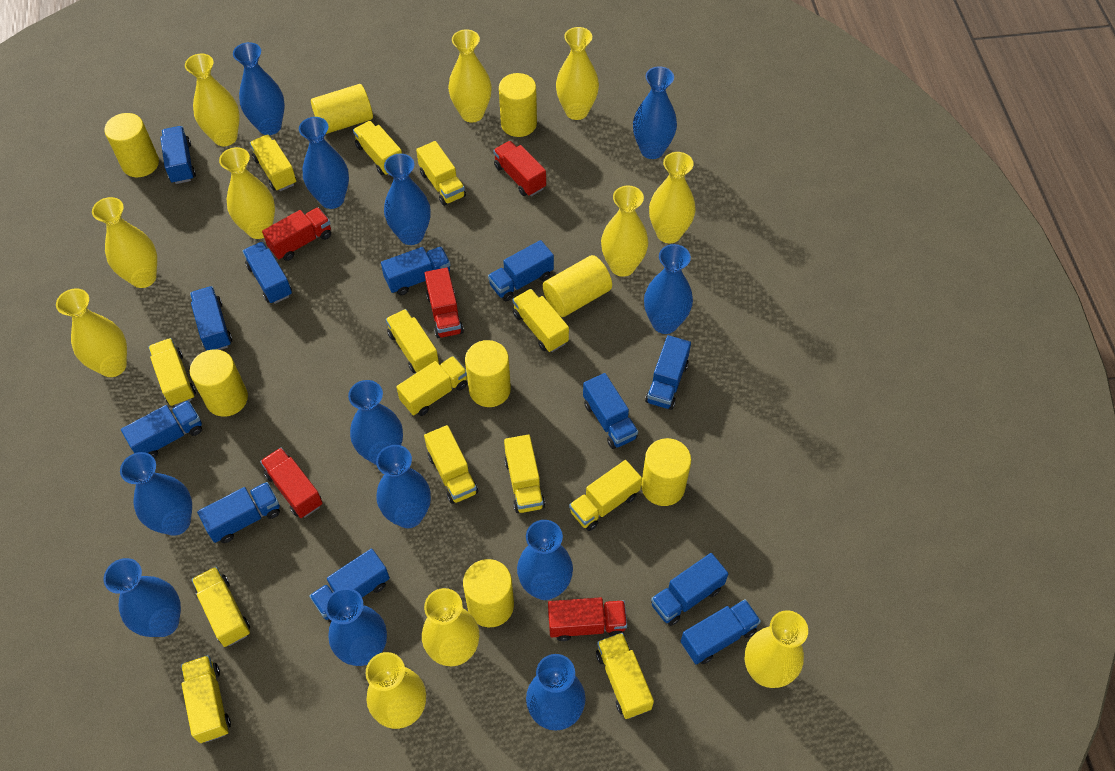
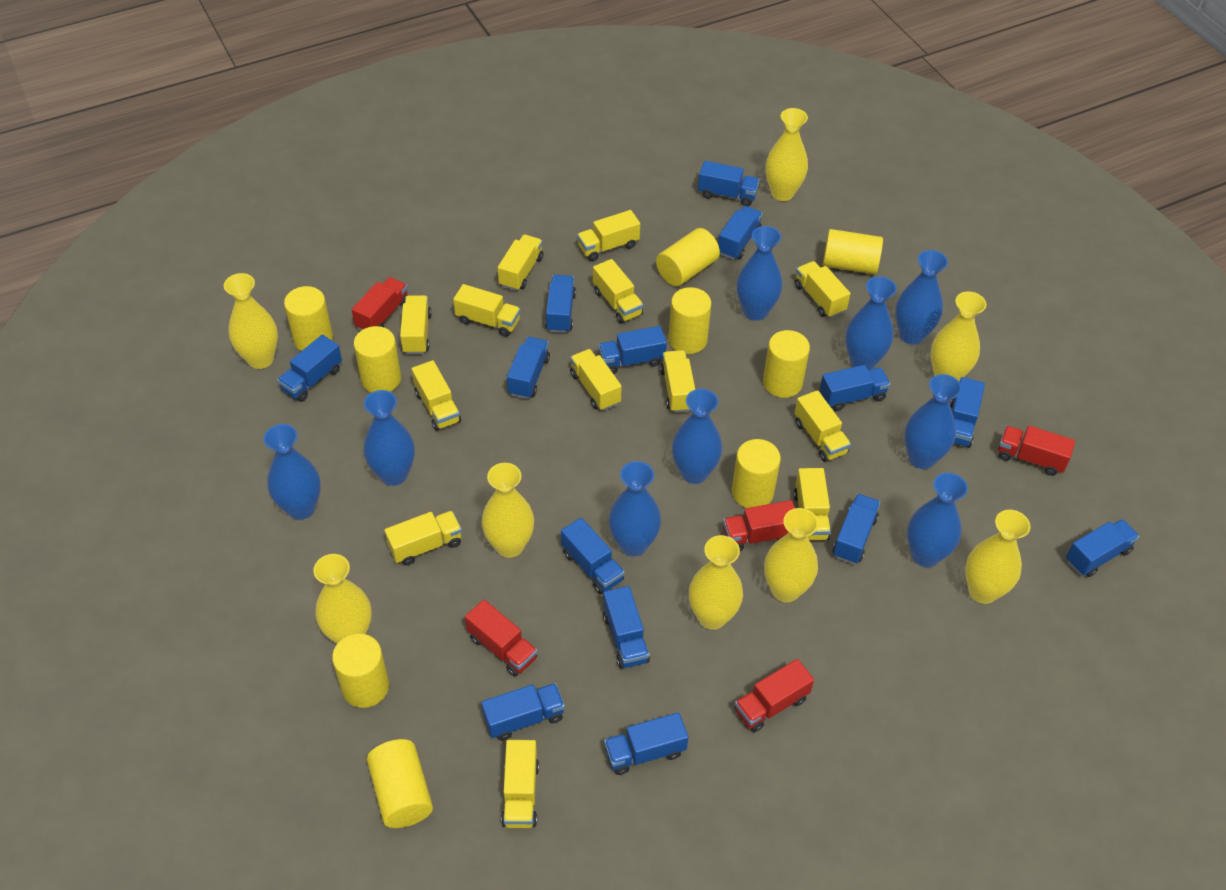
blue truck: [121,400,202,458] [160,126,196,184] [190,286,232,351] [197,482,280,543] [242,242,292,304] [309,548,390,622] [381,247,451,295] [488,240,554,301] [583,373,638,449] [645,335,691,410] [651,553,728,626] [681,599,761,664] = 12 -> [277,335,342,402] [481,683,565,741] [507,337,550,399] [545,275,576,333] [561,518,625,594] [598,326,667,374] [603,586,650,669] [604,712,689,775] [698,161,760,206] [718,206,762,260] [820,365,890,411] [833,494,880,564] [951,377,985,448] [1066,519,1139,577] = 14
blue vase: [103,558,181,637] [120,452,192,536] [233,42,285,135] [299,117,349,209] [325,588,387,666] [348,380,403,465] [376,445,431,528] [384,154,431,245] [517,520,573,600] [526,654,586,731] [633,66,677,159] [644,244,693,334] = 12 -> [264,424,321,520] [364,390,415,486] [609,461,661,556] [672,389,722,484] [737,226,782,321] [845,276,897,370] [895,250,948,345] [904,374,962,469] [907,473,968,567] = 9
yellow cylinder: [104,113,159,177] [190,349,248,417] [311,84,373,134] [463,559,514,627] [465,340,511,407] [499,73,537,137] [543,255,612,317] [641,438,691,506] = 8 -> [284,286,333,351] [332,633,389,708] [354,326,401,393] [367,739,433,828] [656,228,720,286] [669,287,711,354] [732,439,781,508] [763,330,810,398] [823,229,883,274] = 9
yellow vase: [56,288,127,377] [92,197,157,288] [185,54,240,146] [219,147,275,239] [366,652,426,729] [422,588,479,666] [448,29,492,123] [556,27,599,120] [601,185,648,277] [649,152,696,243] [744,610,808,688] = 11 -> [224,273,278,369] [313,554,372,644] [481,463,534,558] [689,535,743,630] [764,508,818,602] [765,108,808,201] [931,291,986,381] [965,510,1031,604] = 8

